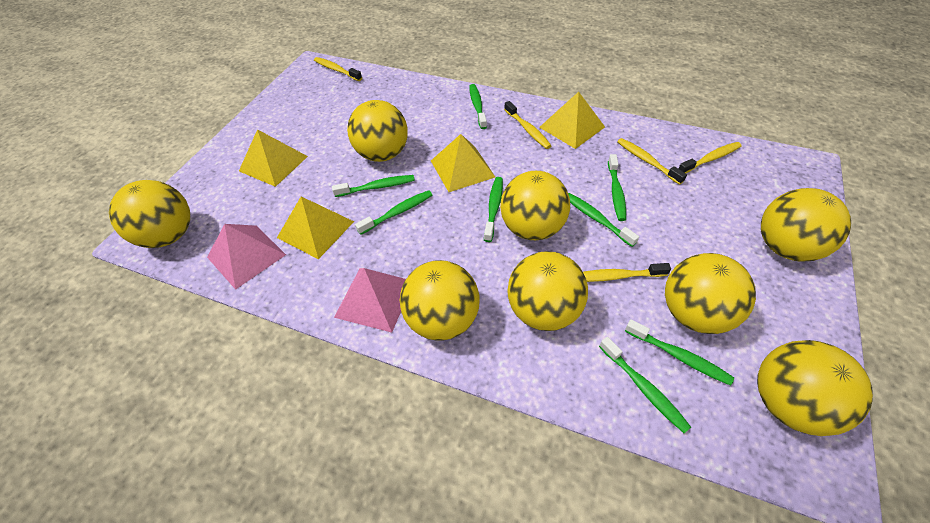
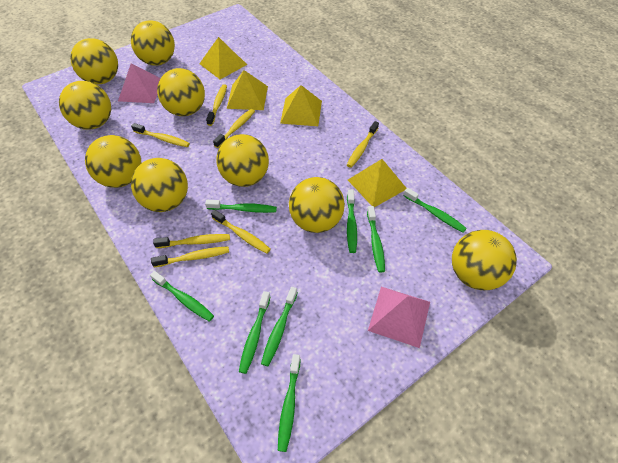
yellow ball: [109,180,190,248] [347,100,408,162] [400,260,480,341] [500,171,570,240] [507,251,588,331] [665,253,756,334] [757,340,873,436] [761,188,851,262] = 8 -> [59,81,111,130] [70,38,118,85] [85,135,141,188] [131,20,175,66] [131,158,188,212] [157,68,205,116] [216,134,269,187] [289,177,345,233] [452,230,517,290] = 9
yellow toothbrush: [314,57,362,81] [504,101,552,149] [583,263,671,282] [617,138,687,185] [678,142,742,173] = 5 -> [131,123,190,147] [151,246,229,267] [153,234,230,248] [206,84,227,126] [211,210,271,254] [213,109,255,148] [347,121,379,168] = 7

